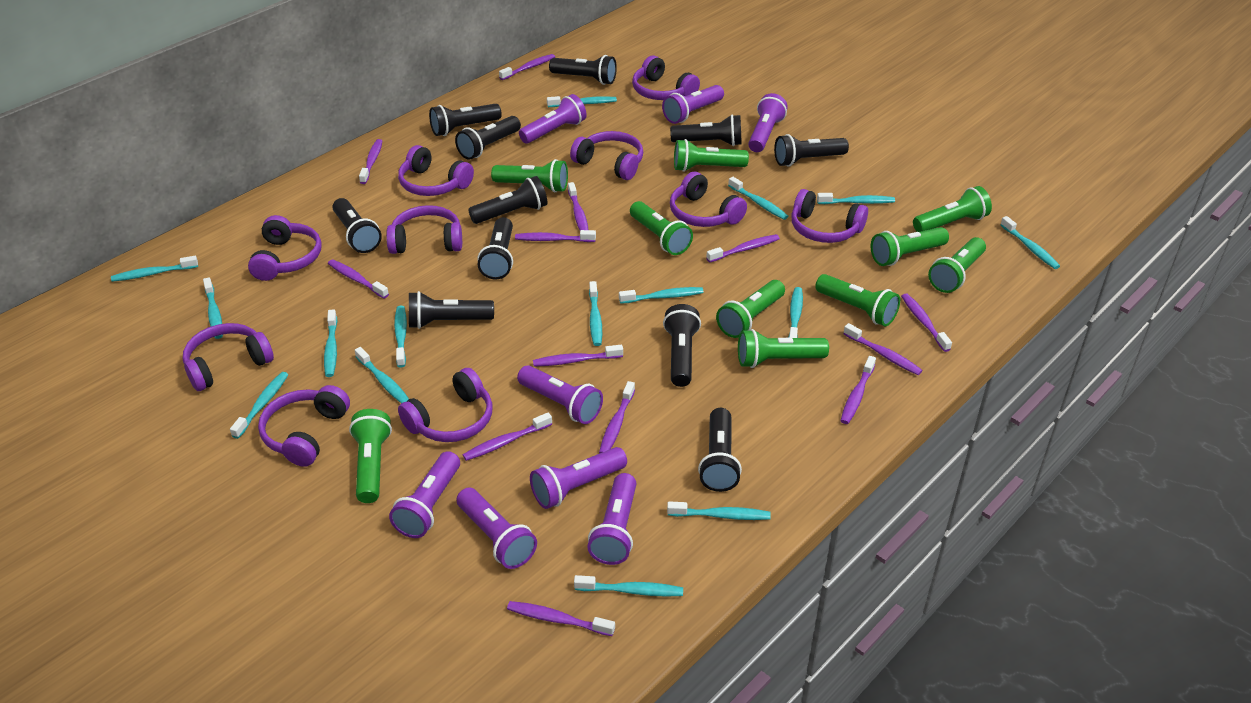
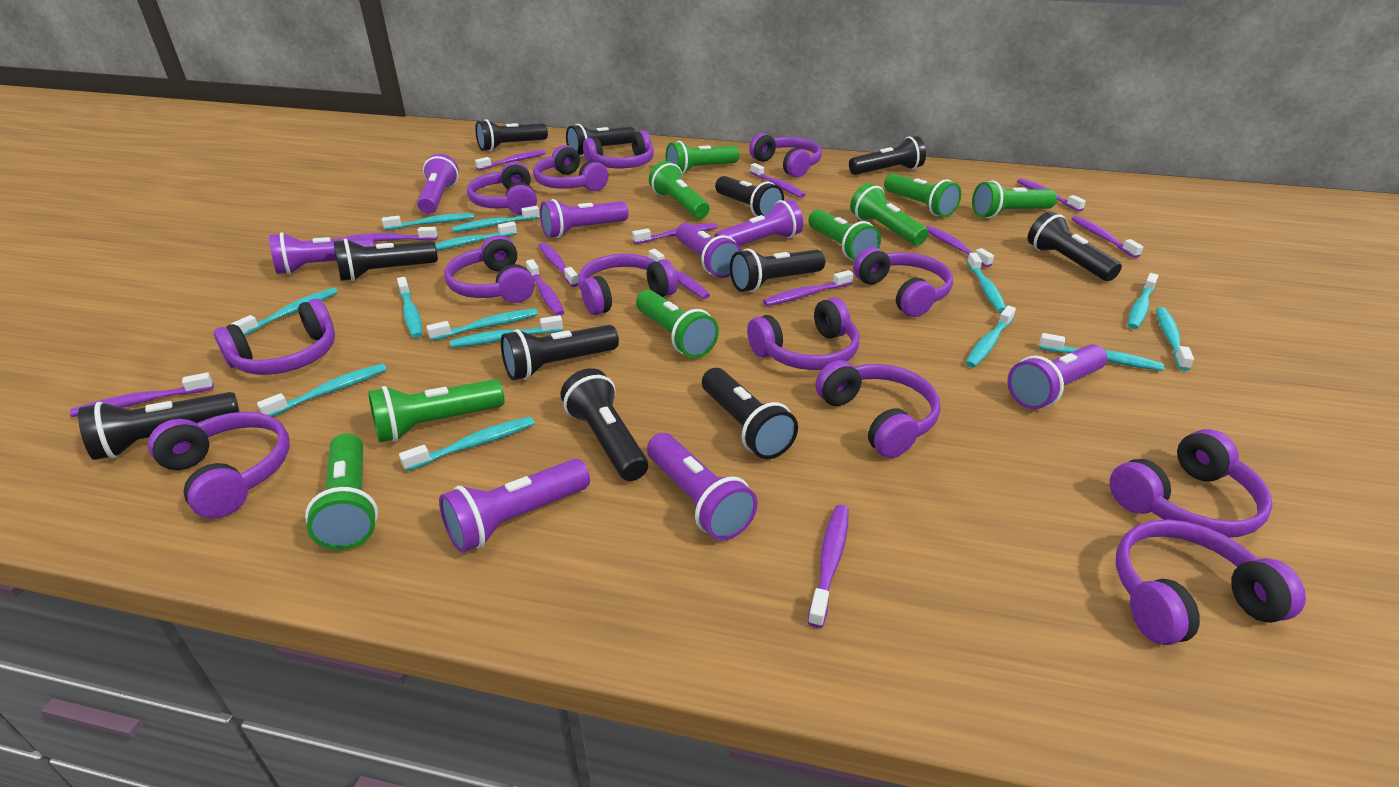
green flashlight: [349,409,392,503] [491,159,568,192] [630,201,693,255] [674,139,749,172] [716,280,785,338] [738,329,829,368] [815,274,900,326] [871,227,949,266] [913,186,992,232] [928,237,986,293] = 10 -> [305,433,378,550] [368,379,505,443] [636,290,719,358] [649,161,709,219] [666,141,740,175] [808,209,881,261] [850,183,928,246] [884,173,961,217] [972,181,1057,218] = 9
purple headphones: [183,323,274,391] [248,215,322,281] [258,385,350,467] [386,205,462,254] [398,145,474,196] [398,368,492,442] [570,131,643,180] [632,56,700,100] [670,172,747,227] [791,189,868,243] = 10 -> [148,412,290,518] [214,299,335,375] [444,235,535,303] [467,162,537,215] [533,145,609,191] [578,254,678,315] [583,130,654,168] [747,297,860,370] [749,133,822,177] [815,360,940,458] [853,247,953,317] [1110,429,1272,538] [1116,519,1306,645] = 13
turquoise toothbrush: [111,256,198,282] [203,277,223,339] [230,372,289,439] [324,309,338,377] [355,347,409,403] [394,305,407,368] [547,96,617,107] [574,575,683,597] [589,281,602,346] [619,287,704,304] [667,501,771,520] [728,177,788,220] [788,287,803,338] [817,193,895,204] [1000,216,1060,269] = 15 -> [231,288,338,336] [257,363,387,417] [382,213,474,230] [397,277,422,338] [399,417,534,471] [426,309,538,341] [435,222,517,251] [450,315,563,348] [452,206,540,232] [965,306,1016,367] [967,253,1006,312] [1039,333,1164,371] [1128,273,1158,329] [1156,307,1194,371] = 14

